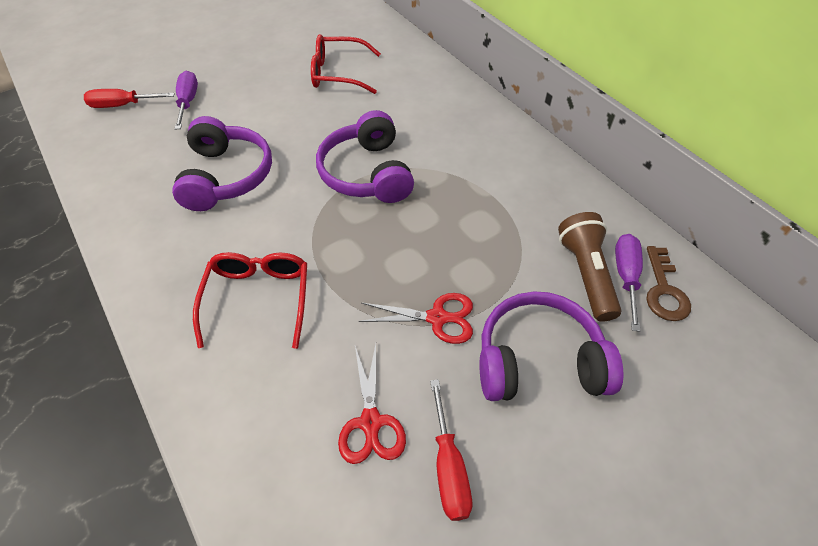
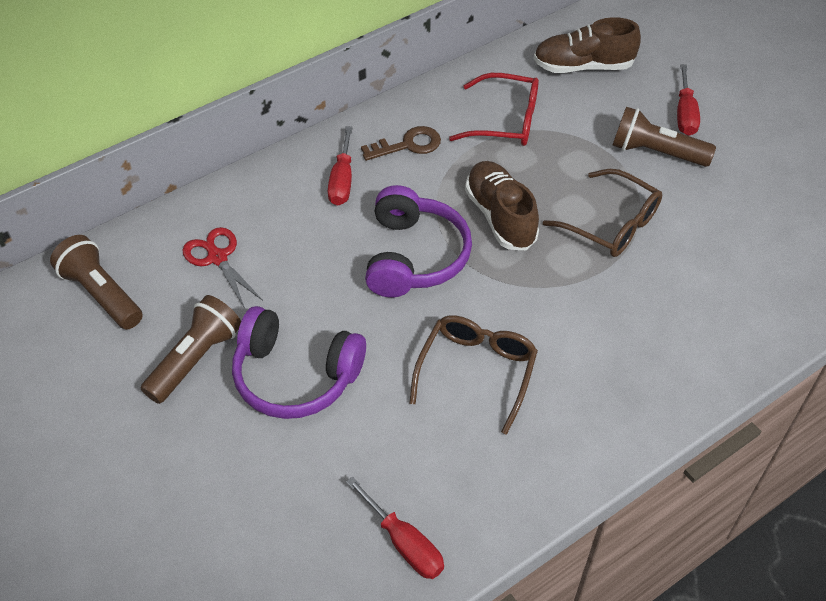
brown flashlight: [558,212,621,322] = 1 -> [50,235,143,330] [141,295,241,404] [612,107,716,167] = 3
brown glasses: none = 0 -> [409,315,538,435] [543,169,662,257] = 2
brown shoe: none = 0 -> [465,161,539,250] [534,17,641,73] = 2
purple headphones: [172,116,272,211] [316,110,414,203] [479,291,624,401] = 3 -> [232,306,366,419] [365,185,472,297] = 2
purple screwdriver: [174,71,198,130] [615,234,643,332] = 2 -> none = 0
red glasses: [193,252,307,349] [311,34,381,94] = 2 -> [449,73,539,146] = 1
red scissors: [338,344,406,464] [359,293,473,344] = 2 -> [182,227,263,308] = 1
red screwdriver: [84,89,175,108] [430,379,472,521] = 2 -> [328,126,353,206] [346,476,444,579] [677,64,700,136] = 3

